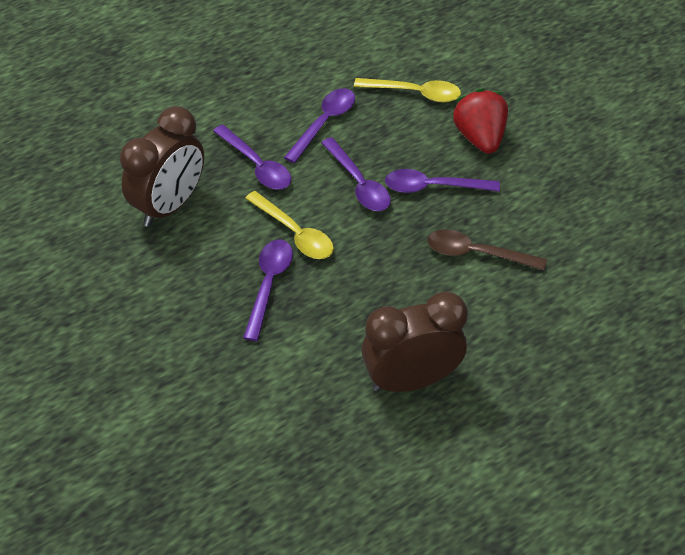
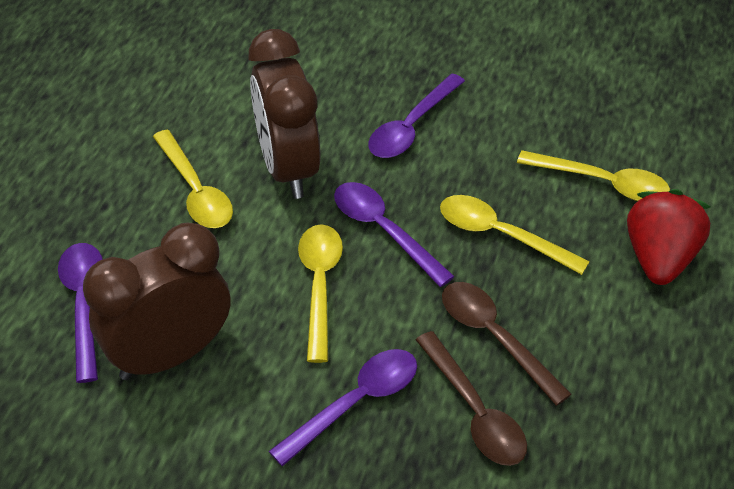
brown spoon: [427,229,547,270] = 1 -> [416,331,527,466] [442,282,572,406] = 2
purple spoon: [213,125,291,190] [243,240,293,341] [284,88,355,163] [321,137,391,211] [385,169,500,193] = 5 -> [58,243,102,383] [269,349,417,466] [334,182,455,287] [368,74,465,158] = 4
yellow spoon: [245,191,334,259] [354,78,461,103] = 2 -> [153,130,233,228] [298,224,343,363] [440,195,590,275] [517,150,670,201] = 4

